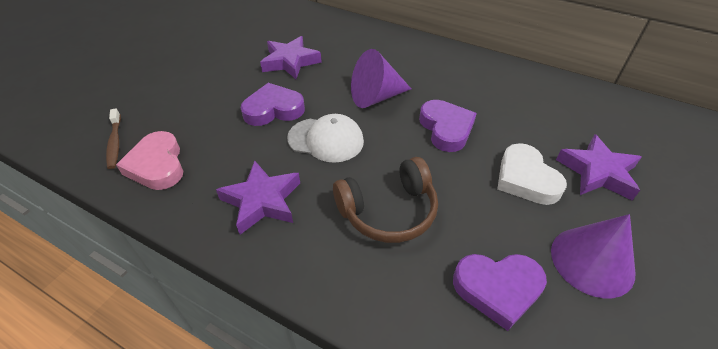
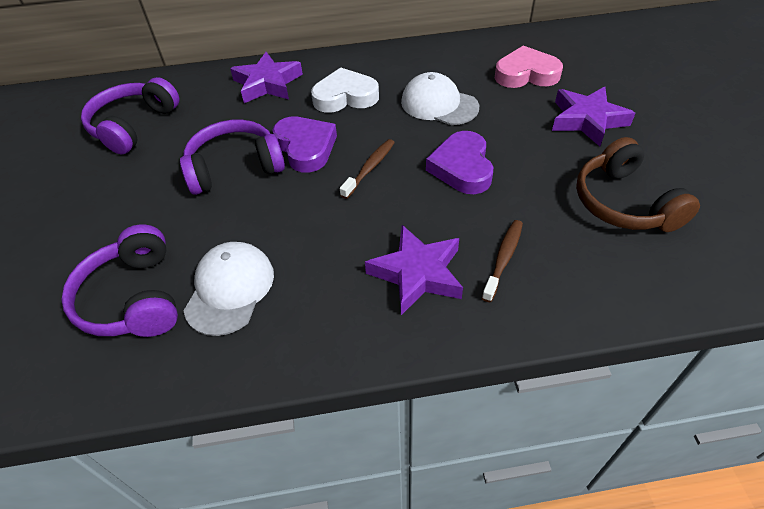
brown toothbrush: [106,108,121,169] = 1 -> [340,139,395,199] [482,220,523,302] = 2
purple cone: [351,49,411,108] [551,214,635,298] = 2 -> none = 0
purple headphones: none = 0 -> [61,224,178,337] [81,77,179,154] [180,120,285,195] = 3
purple heart: [241,83,305,126] [419,100,477,152] [453,254,547,331] = 3 -> [272,116,337,173] [426,131,493,194] = 2
white cap: [287,114,364,163] = 1 -> [184,242,274,336] [401,72,479,125] = 2

